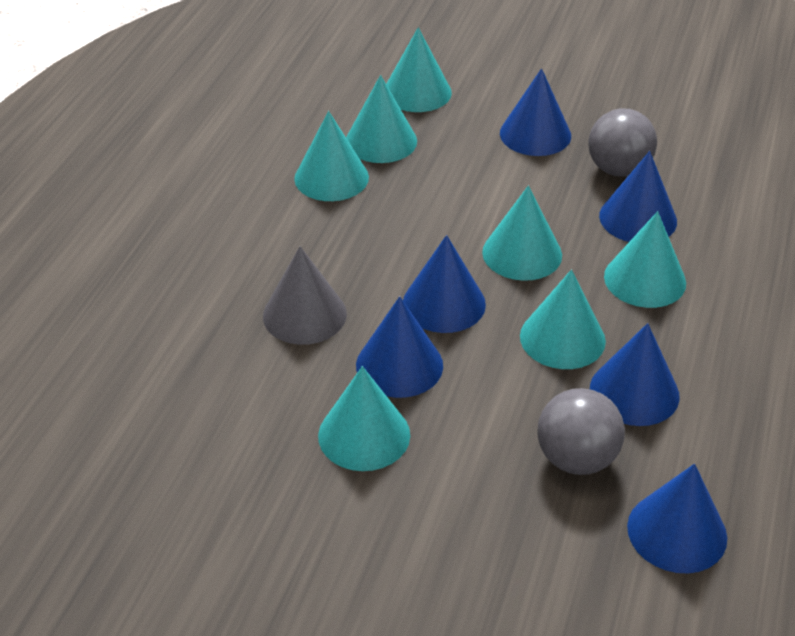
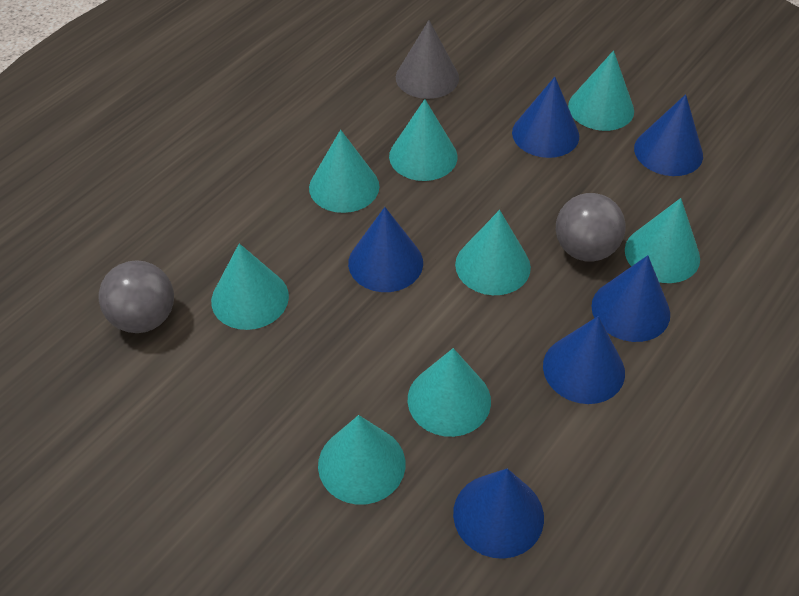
turquoise cone: [294,111,369,201] [318,366,410,471] [346,75,417,163] [386,27,452,112] [482,185,562,281] [520,269,606,369] [604,211,686,308] = 7 -> [211,243,289,330] [309,130,379,213] [318,415,405,504] [389,99,458,181] [408,348,491,437] [455,210,531,295] [568,51,634,131] [625,198,700,283] = 8

